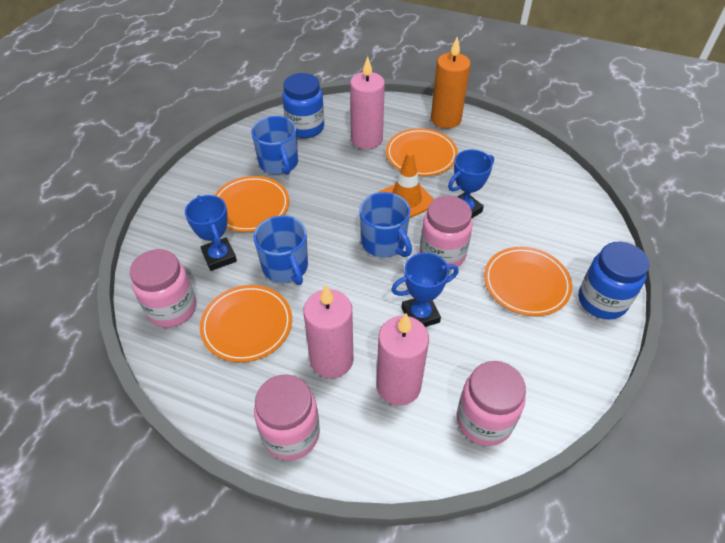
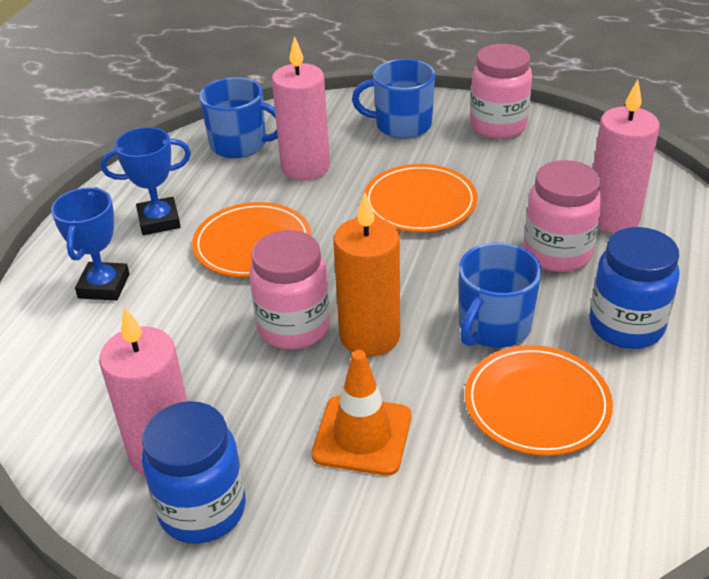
blue trophy: [185,195,237,271] [391,253,459,327] [448,149,494,218] = 3 -> [51,187,129,301] [101,127,191,235] = 2
orange plate: [200,285,292,362] [214,176,289,232] [386,128,458,176] [484,247,572,316] = 4 -> [192,202,311,277] [363,164,478,232] [465,345,613,456] = 3
pink jar: [130,249,196,328] [254,375,320,460] [420,196,473,270] [457,361,526,446] = 4 -> [249,230,330,350] [470,44,532,139] [524,160,602,272] = 3

